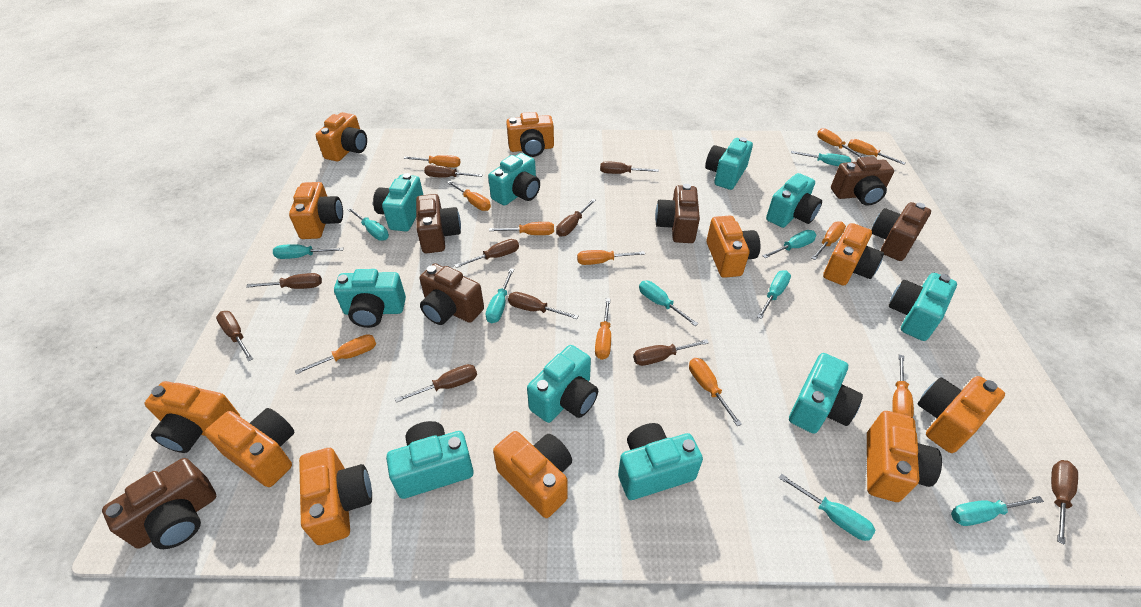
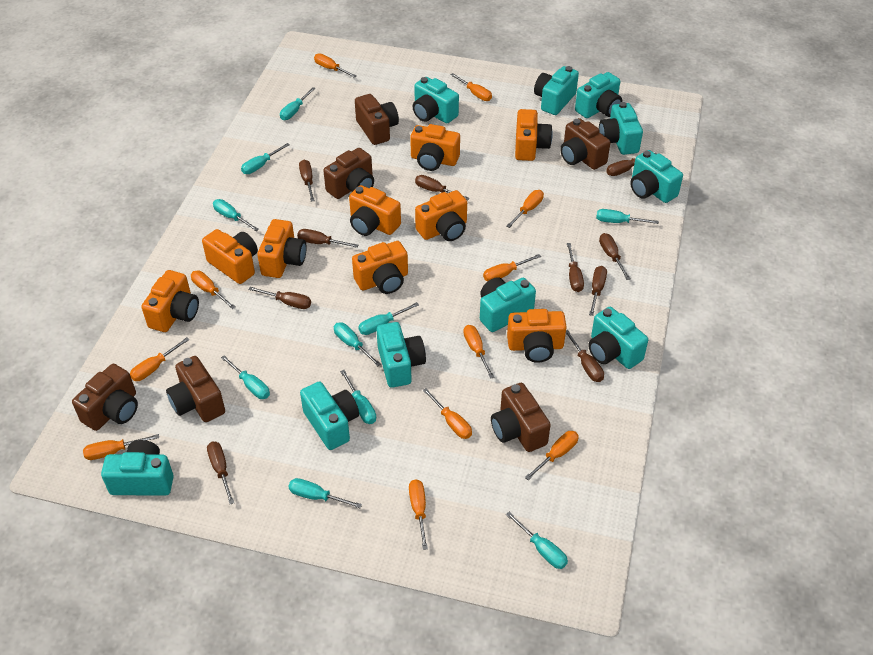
orange camera: [145,381,240,453] [205,408,295,487] [289,182,343,239] [299,448,372,545] [316,112,367,161] [493,431,572,518] [506,112,554,157] [707,216,760,278] [823,223,884,286] [867,411,942,502] [918,376,1005,453] = 11 -> [141,270,199,332] [202,229,258,284] [257,219,307,278] [349,185,401,236] [352,241,408,294] [410,124,460,171] [415,190,467,241] [507,309,567,363] [515,109,553,161] = 9
turquoise screwdriver: [273,244,344,259] [347,207,389,241] [486,268,514,324] [639,281,698,326] [757,270,791,319] [762,230,816,258] [779,474,875,541] [791,151,851,166] [951,496,1044,526] = 9 -> [213,199,259,231] [221,355,270,399] [241,143,290,174] [280,87,316,120] [288,478,362,508] [334,322,381,367] [340,370,376,424] [358,302,419,335] [506,512,568,569] [596,209,659,224] = 10

